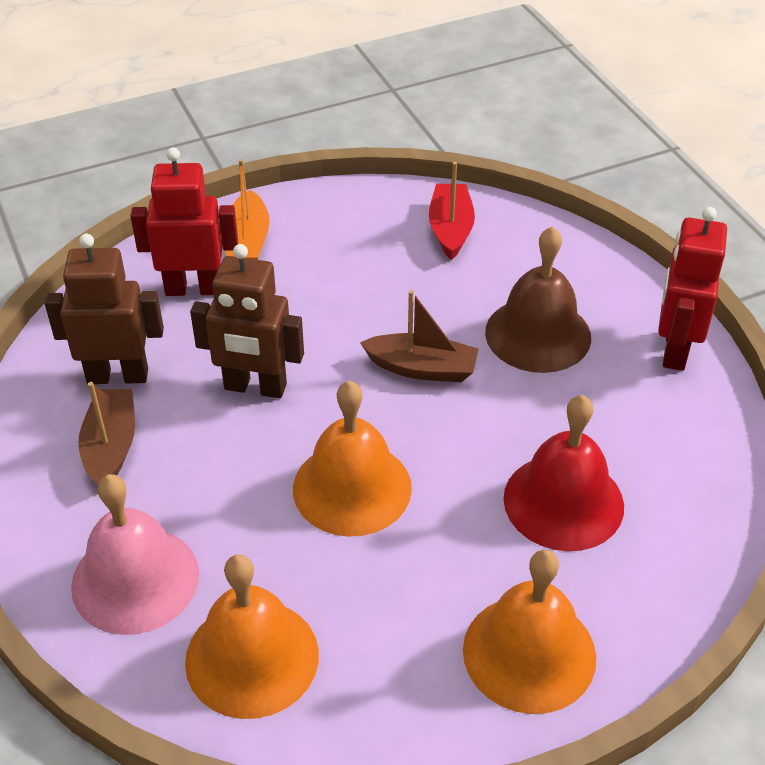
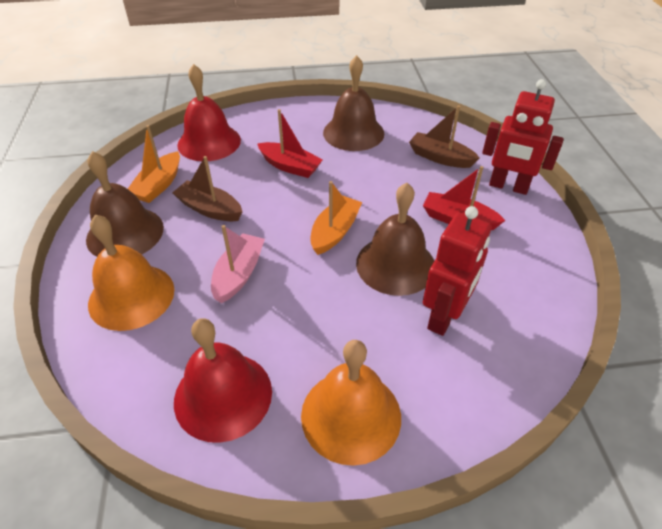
brown bell: [485,226,591,373] = 1 -> [86,151,164,257] [323,55,384,151] [356,183,434,296] = 3
brown robot: [45,234,164,384] [190,244,304,398] = 2 -> none = 0
orange bell: [185,554,319,719] [293,381,412,537] [463,550,596,714] = 3 -> [88,215,174,331] [301,340,401,466] = 2
orange boat: [226,159,270,260] = 1 -> [128,125,180,203] [310,181,362,255] = 2
pink bell: [71,474,199,635] = 1 -> none = 0
pink boat: none = 0 -> [211,225,265,303] = 1
red bell: [503,395,624,551] = 1 -> [174,318,272,443] [177,64,241,161] = 2
red boat: [429,162,475,260] = 1 -> [257,109,323,178] [423,166,506,230] = 2

